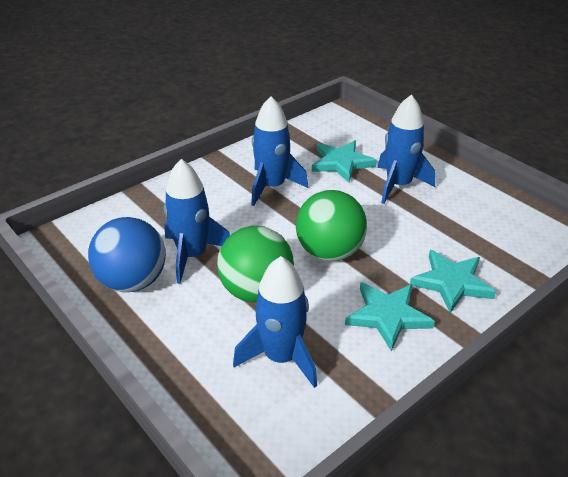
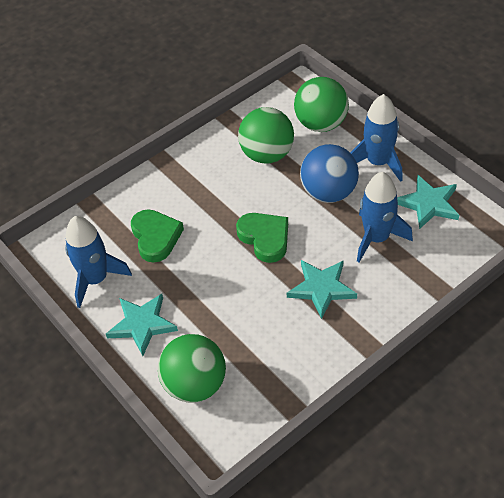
blue rocket: [164,159,230,284] [233,256,317,388] [251,96,308,206] [378,94,435,204] = 4 -> [65,216,132,308] [350,94,403,182] [357,172,413,262] = 3
green ball: [217,226,294,303] [296,190,367,261] = 2 -> [158,334,226,403] [238,107,294,164] [294,77,349,132] = 3
green heart: none = 0 -> [131,209,184,263] [236,213,288,263] = 2

